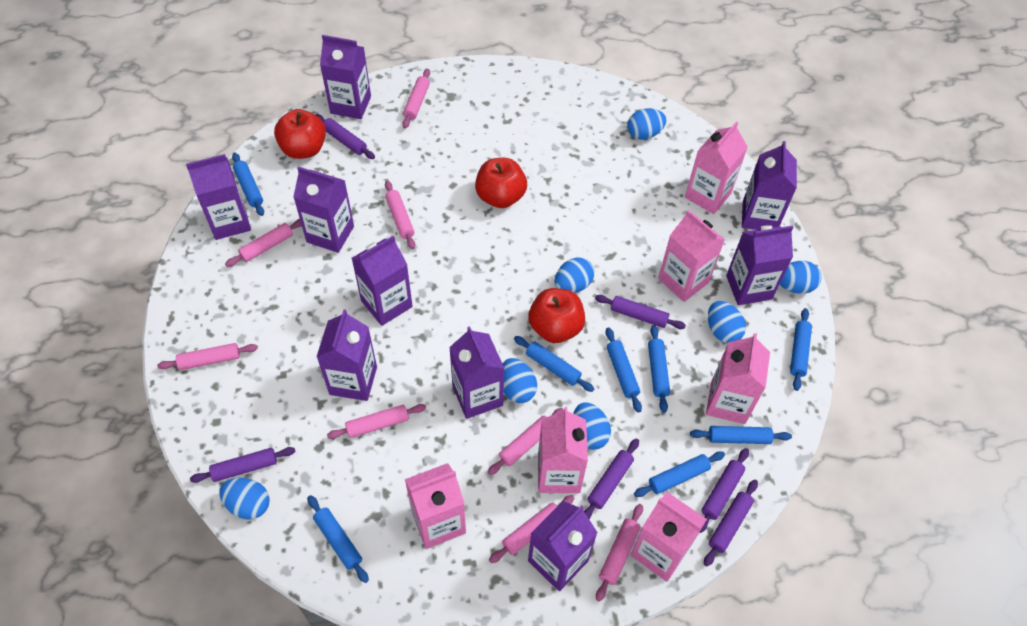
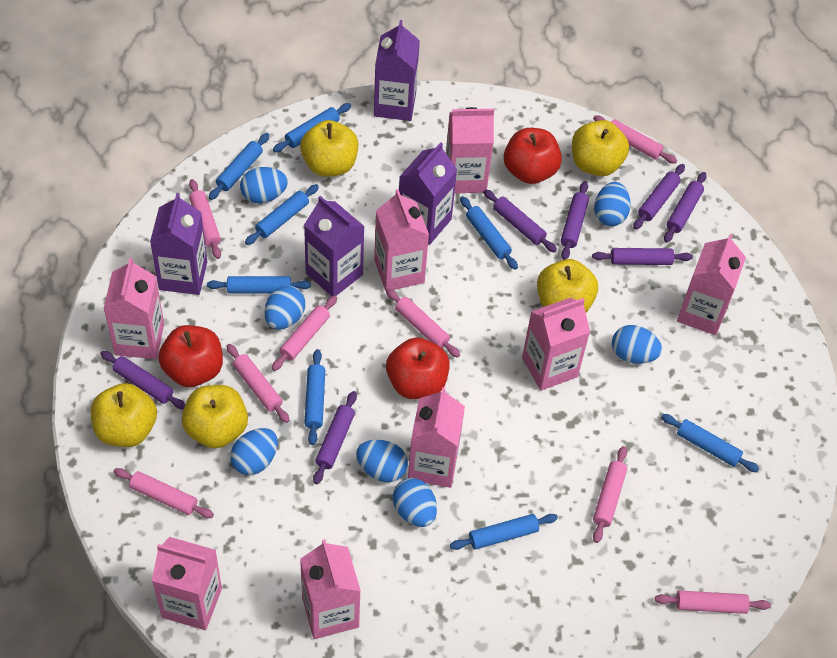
pink carton: [405,463,466,549] [538,407,588,493] [631,492,707,582] [658,209,725,302] [685,122,748,214] [706,333,770,424] = 6 -> [103,258,164,359] [152,537,222,630] [300,539,361,639] [374,189,429,291] [408,387,465,488] [446,107,494,193] [522,298,590,391] [677,233,746,335] = 8
purple carton: [186,154,251,240] [293,166,354,253] [317,309,377,401] [320,35,371,119] [352,236,413,326] [449,326,505,419] [528,501,598,591] [726,225,794,305] [742,141,797,230] = 9 -> [150,193,207,295] [304,196,365,296] [374,20,420,121] [399,142,457,245] = 4
purple rolling pin: [190,447,295,483] [315,114,375,159] [584,438,639,519] [595,295,686,329] [699,448,749,533] [704,480,758,566] = 6 -> [100,351,185,410] [313,391,357,484] [483,189,557,253] [561,181,589,260] [592,248,693,265] [633,164,685,230] [664,172,706,243] = 7
yellow apple: none = 0 -> [91,383,157,447] [182,385,248,448] [300,120,358,177] [537,259,598,313] [572,120,629,176] = 5

